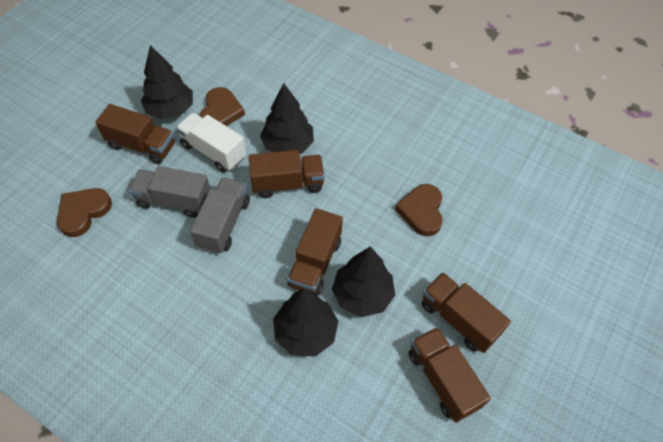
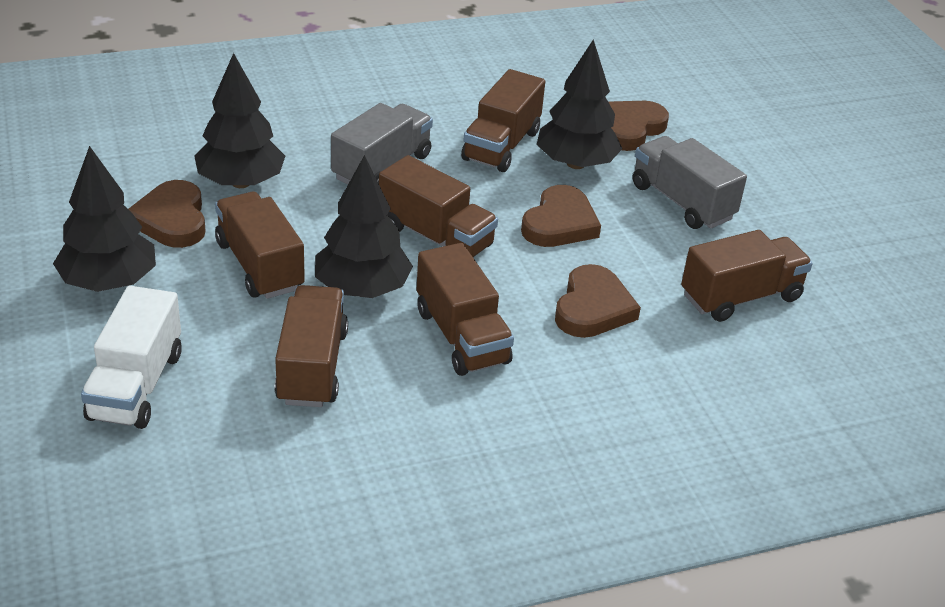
brown heart: [57,188,112,237] [200,87,245,126] [395,184,443,236] = 3 -> [129,180,206,248] [521,185,601,247] [555,264,641,338] [609,101,669,151] = 4
brown truck: [95,104,175,164] [249,150,325,198] [287,208,343,295] [409,327,491,423] [422,272,511,353] = 5 -> [215,192,305,299] [275,285,348,407] [379,155,498,257] [417,243,514,376] [461,69,545,172] [681,230,813,322] = 6

